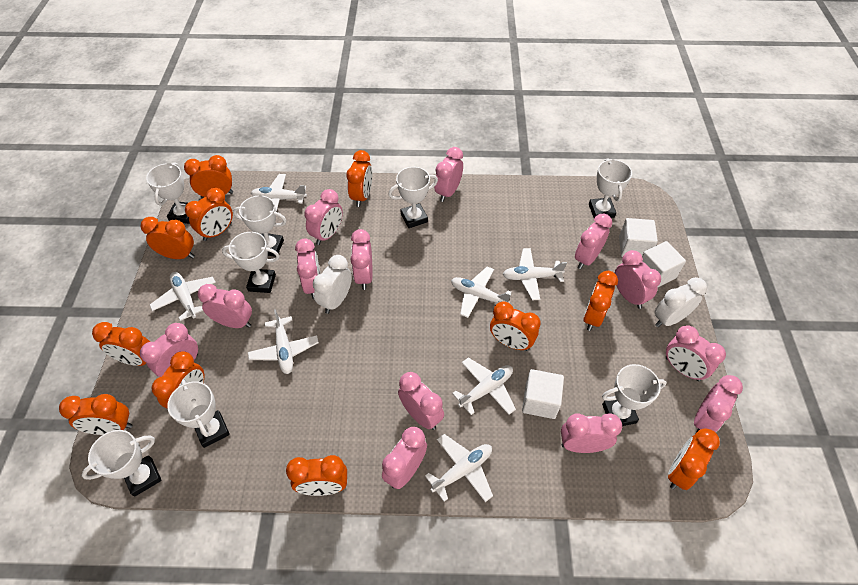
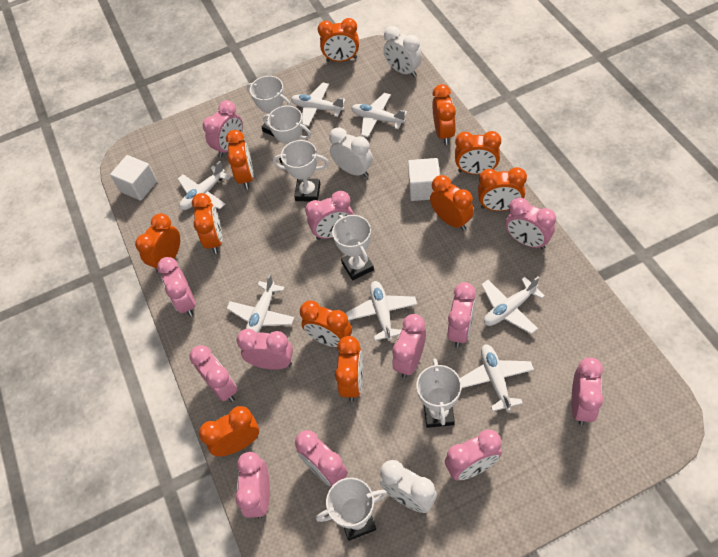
pink clock: [140,323,198,377] [198,284,252,328] [295,239,320,299] [304,189,343,245] [350,229,373,290] [382,427,427,489] [398,372,444,430] [434,147,463,202] [561,413,622,453] [575,213,612,269] [615,250,661,309] [666,325,726,381] [694,375,743,432] = 13 -> [157,257,196,317] [189,345,237,402] [203,100,243,157] [235,452,270,519] [236,329,293,370] [295,430,348,487] [305,191,354,240] [392,314,426,378] [445,430,502,480] [448,282,476,347] [506,197,556,249] [571,357,603,425] = 12
white clock: [313,255,352,314] [654,277,707,327] = 2 -> [329,127,373,177] [380,460,437,513] [383,26,422,77] = 3
white cube: [522,369,564,419] [619,218,658,257] [642,241,686,287] = 3 -> [110,155,157,201] [408,158,440,201] = 2
white trophy: [81,430,162,497] [146,162,189,224] [167,379,230,448] [222,232,279,293] [233,195,287,257] [388,167,438,228] [589,159,632,218] [602,364,667,426] = 8 -> [247,76,291,137] [263,106,311,164] [273,140,329,201] [316,478,387,541] [332,215,374,280] [416,358,462,428] = 6

